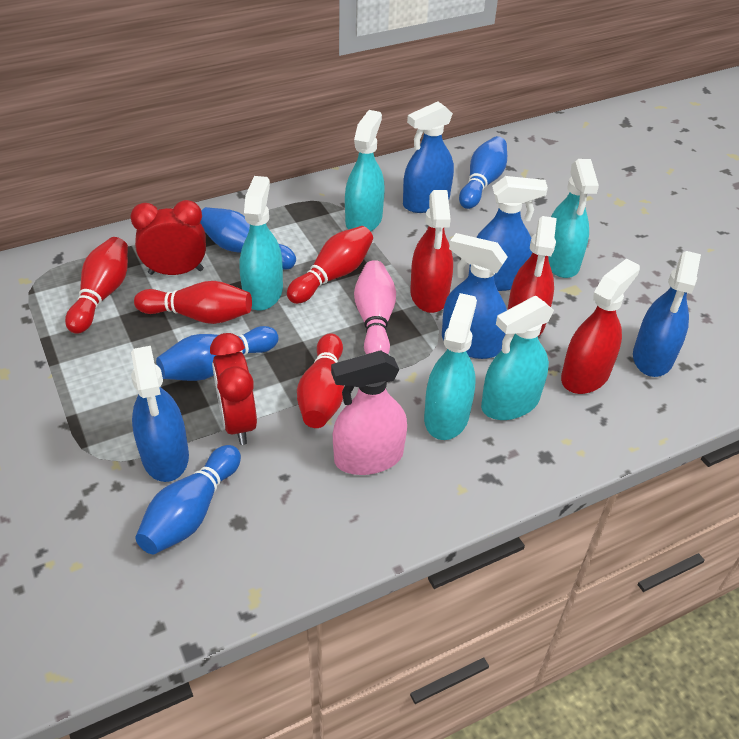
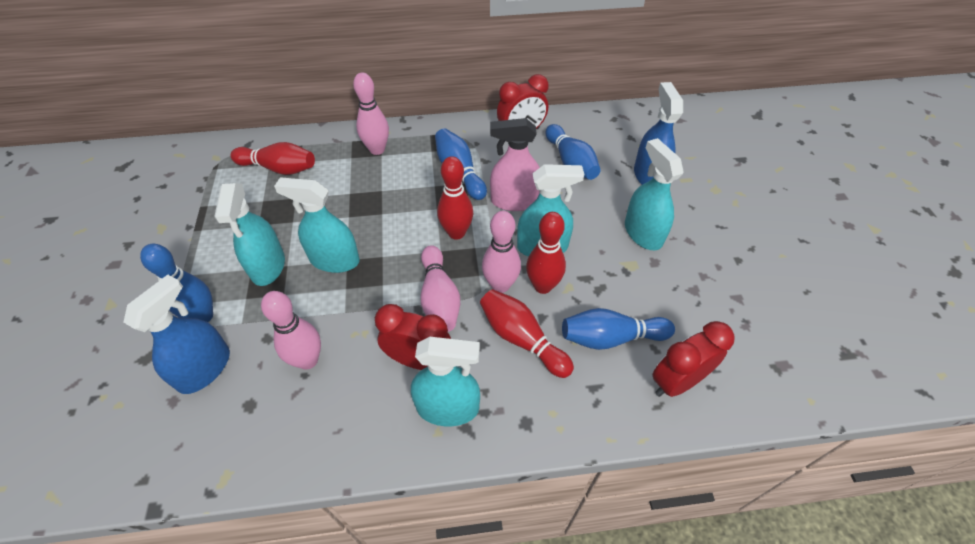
blue spray bottle: [131,346,189,482] [403,102,454,213] [442,233,508,359] [469,176,548,291] [633,251,701,377] = 5 -> [123,275,230,394] [634,82,683,185] = 2
pink bowling pin: [354,260,396,354] = 1 -> [261,291,321,370] [353,72,389,155] [420,245,460,332] [482,211,521,293] = 4
red clock: [130,200,206,275] [210,333,257,445] = 2 -> [375,304,451,370] [497,74,548,129] [653,321,735,397] = 3
red spray bottle: [410,190,453,313] [508,216,557,337] [561,259,640,394] = 3 -> none = 0

